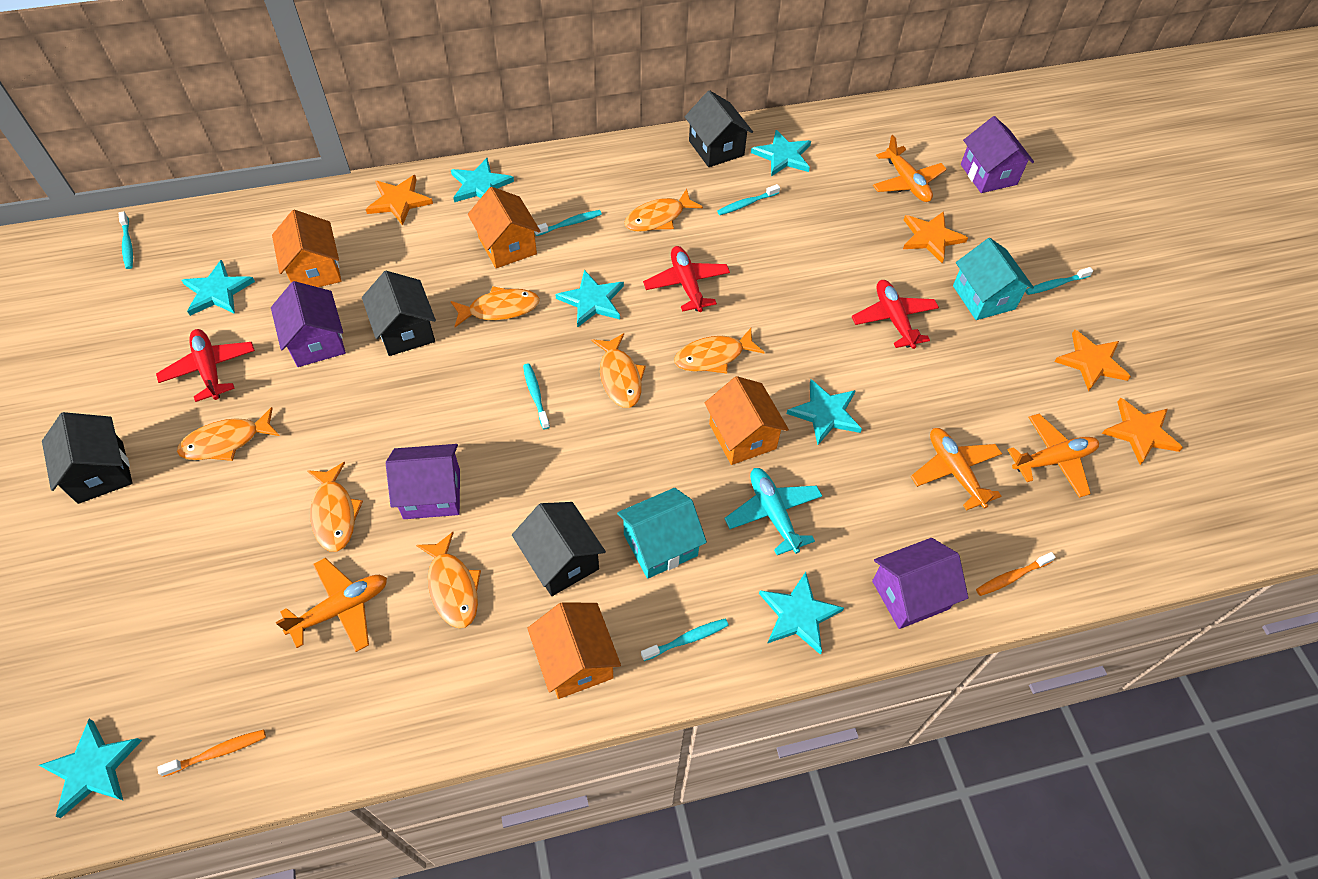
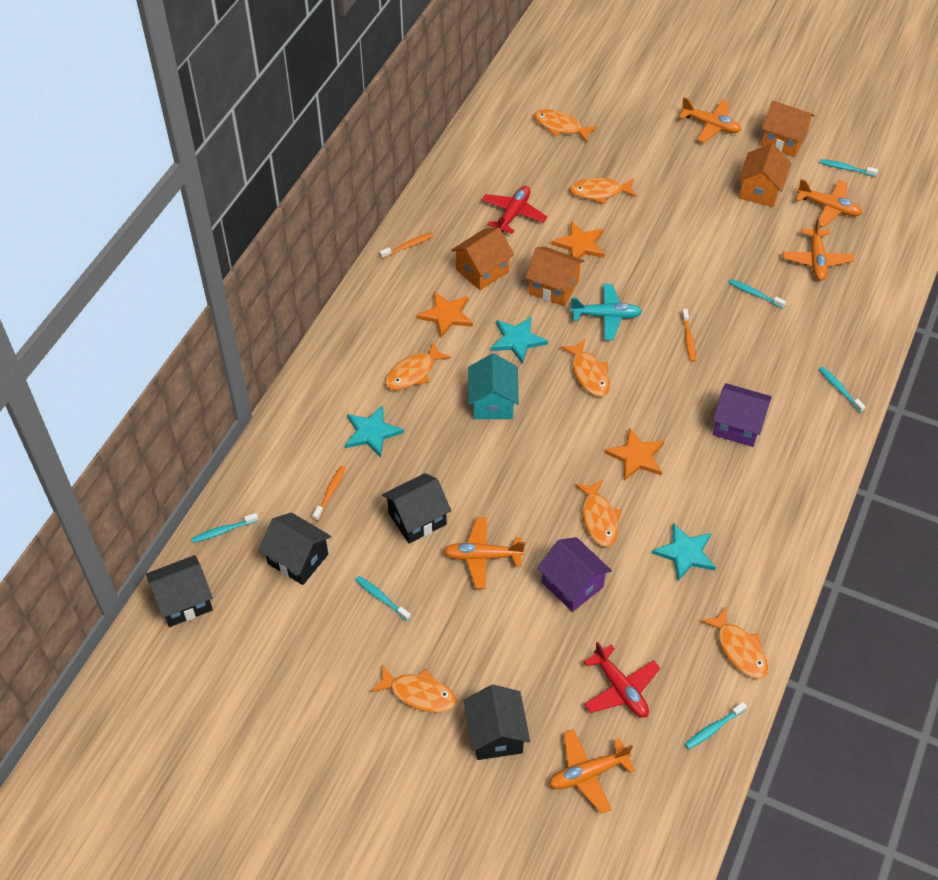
orange plane: [276,558,387,652] [873,135,947,202] [911,428,1002,510] [1007,414,1099,498] = 4 -> [443,517,525,589] [549,729,635,814] [679,97,742,143] [783,217,855,281] [796,179,862,227] = 5
orange star: [366,175,433,226] [903,211,968,263] [1054,330,1131,392] [1102,398,1183,465] = 4 -> [417,292,473,338] [551,221,605,259] [604,427,664,481] = 3
orange toothbrush: [157,729,266,777] [976,552,1056,596] = 2 -> [313,466,346,521] [380,232,434,259] [682,309,696,362] = 3
purple house: [271,281,346,367] [386,444,460,519] [872,538,969,629] [961,116,1034,193] = 4 -> [537,537,612,612] [713,383,772,447] = 2
red plane: [156,329,255,402] [643,246,730,312] [851,280,939,349] = 3 -> [482,186,547,234] [584,642,660,718] = 2
turquoise house: [617,488,707,579] [953,238,1034,320] = 2 -> [468,353,519,419] = 1
turquoise star: [39,719,142,818] [182,260,255,316] [451,158,514,202] [555,270,624,328] [751,130,811,177] [759,572,844,655] [787,379,862,445] = 7 -> [345,405,404,458] [490,316,548,364] [652,523,716,581] = 3

